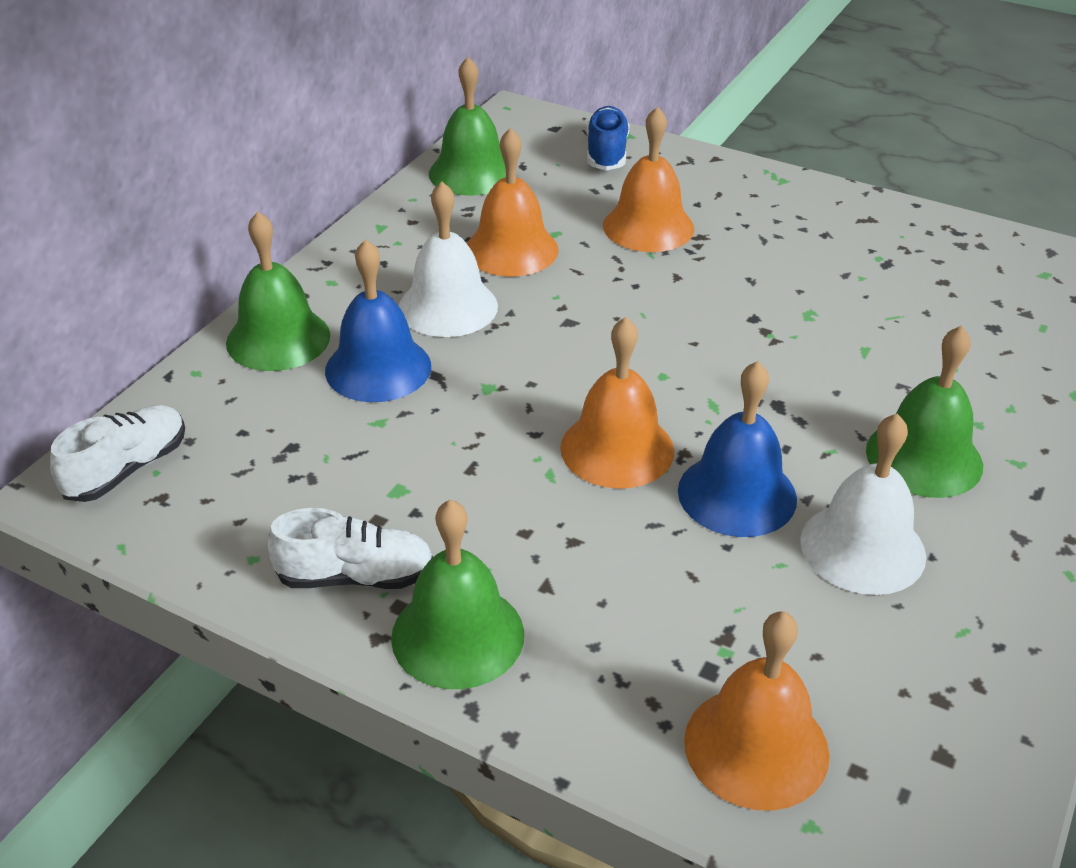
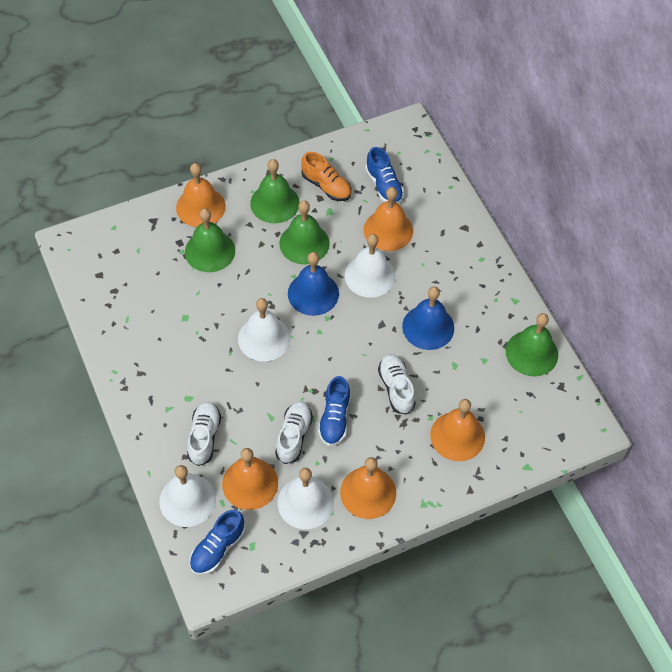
blue shoe: [586,106,629,171] = 1 -> [190,510,245,575] [318,376,351,446] [365,147,404,204] = 3
orange bell: [467,128,559,277] [560,317,674,489] [603,106,694,252] [684,611,830,811] = 4 -> [176,163,225,227] [222,448,278,510] [340,457,396,519] [364,187,413,251] [430,399,485,461] = 5
orange shoe: none = 0 -> [301,152,351,201] = 1
white bell: [399,181,498,337] [800,414,926,595] = 2 -> [159,465,216,527] [238,298,291,362] [278,468,334,529] [345,234,395,298] = 4
white shoe: [50,405,185,502] [267,508,433,589] = 2 -> [187,402,221,466] [275,401,313,464] [378,354,416,415] = 3

